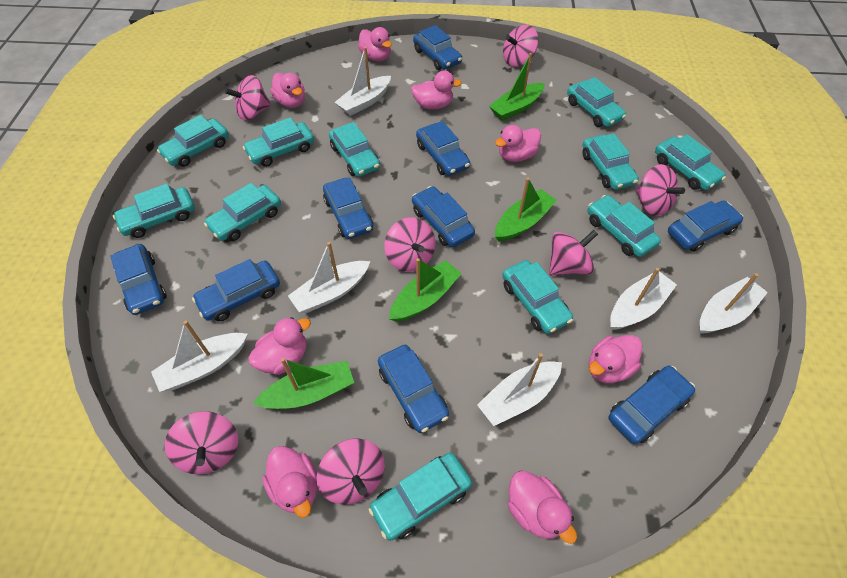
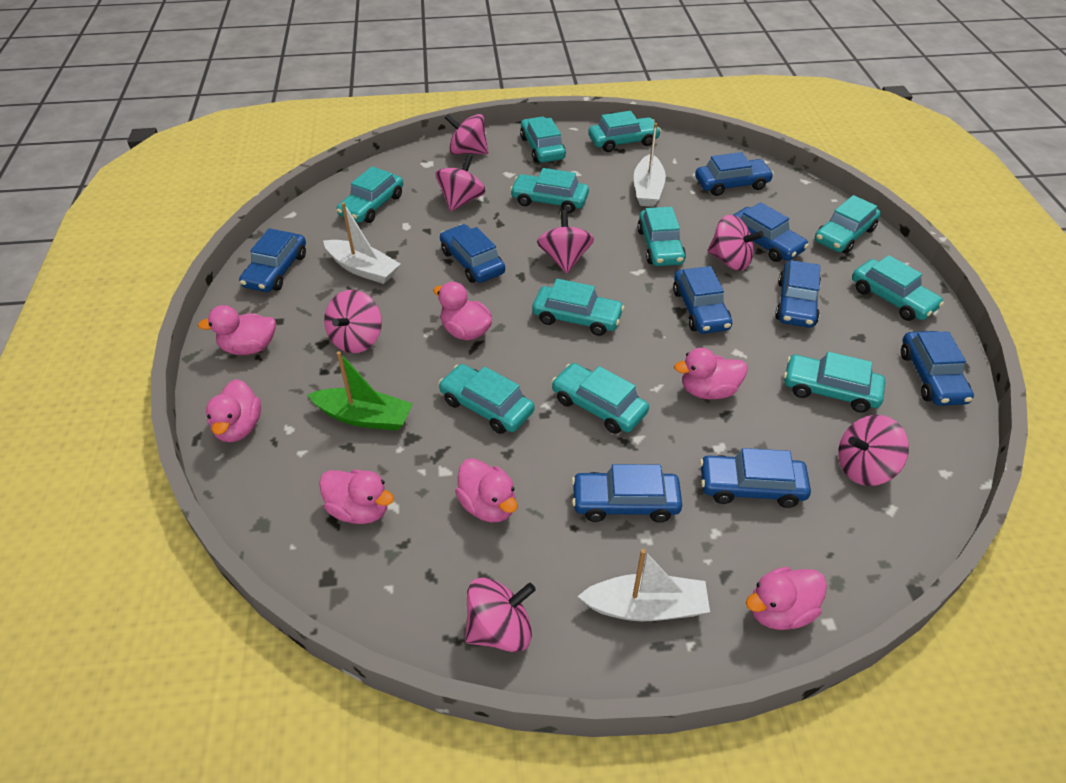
green boat: [253,358,354,409] [389,258,462,322] [489,53,545,121] [495,178,557,242] = 4 -> [307,351,413,431] = 1
pink duck: [248,317,311,375] [262,446,317,518] [270,73,305,108] [358,27,392,61] [411,71,462,109] [495,125,541,162] [507,470,577,544] [588,335,642,383] = 8 -> [198,305,276,355] [206,379,261,442] [319,469,394,524] [433,282,492,341] [455,458,517,522] [674,348,747,399] [746,567,827,630] = 7
white boat: [151,321,248,392] [288,242,370,313] [334,47,391,116] [477,353,562,426] [610,268,677,330] [699,273,768,334] = 6 -> [323,202,400,284] [578,549,710,621] [634,123,666,207] = 3

